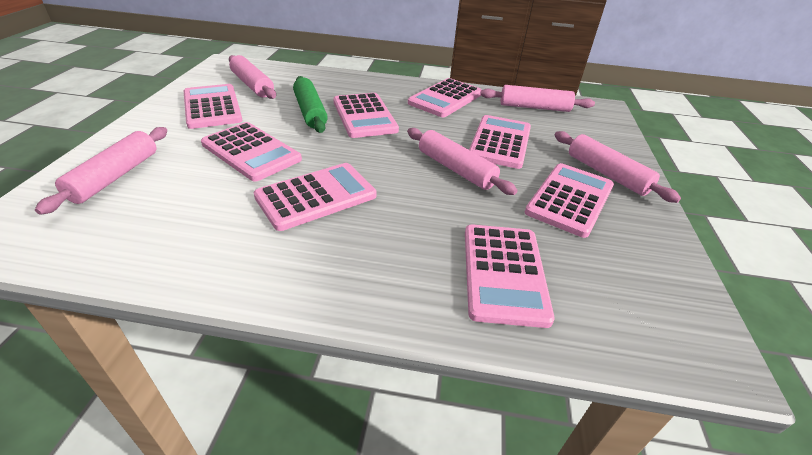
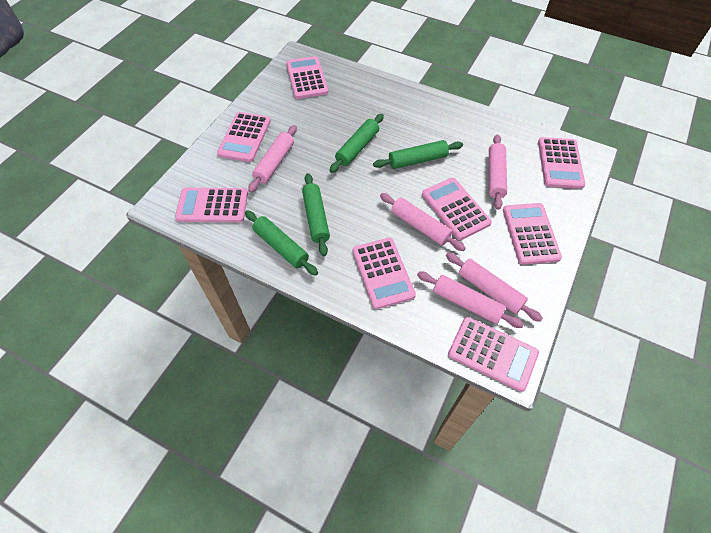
green rolling pin: [293,76,328,133] = 1 -> [245,210,318,276] [302,173,330,256] [330,114,384,173] [373,140,463,169] = 4

